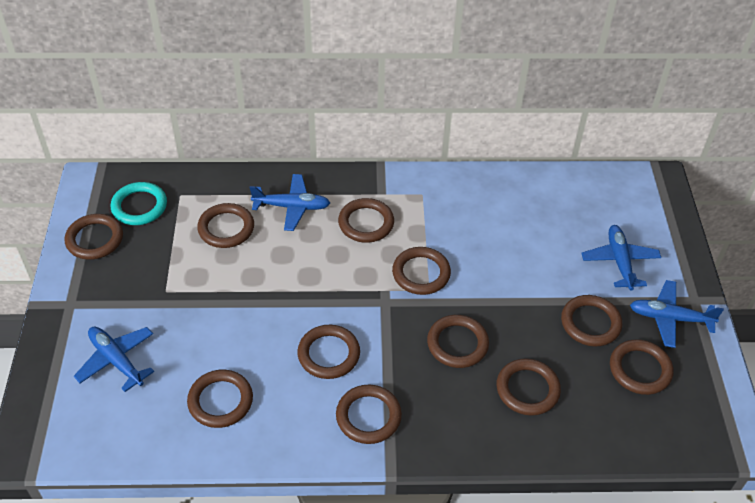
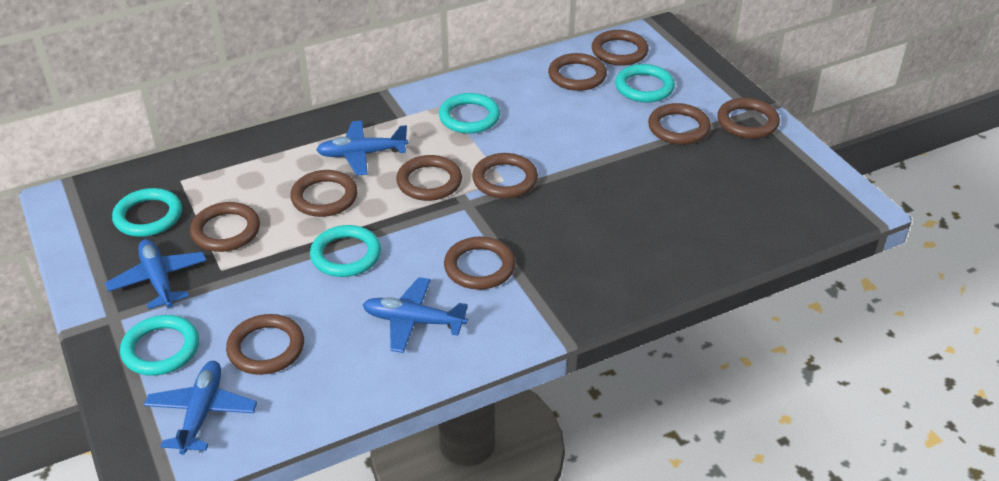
brown ring: [65,214,123,260] [187,370,253,428] [197,203,254,248] [297,325,360,379] [336,385,402,444] [338,198,394,243] [392,247,451,295] [427,315,489,368] [497,358,561,416] [561,295,622,346] [610,339,673,395] = 11 -> [190,202,260,252] [226,314,304,375] [290,170,358,217] [396,155,462,201] [444,236,516,290] [472,153,538,199] [548,53,607,91] [592,30,648,66] [648,103,711,145] [717,98,780,139] = 10
turquoise ring: [110,182,167,225] = 1 -> [112,188,182,237] [120,315,199,376] [310,225,381,277] [439,93,500,134] [615,64,675,102] = 5

